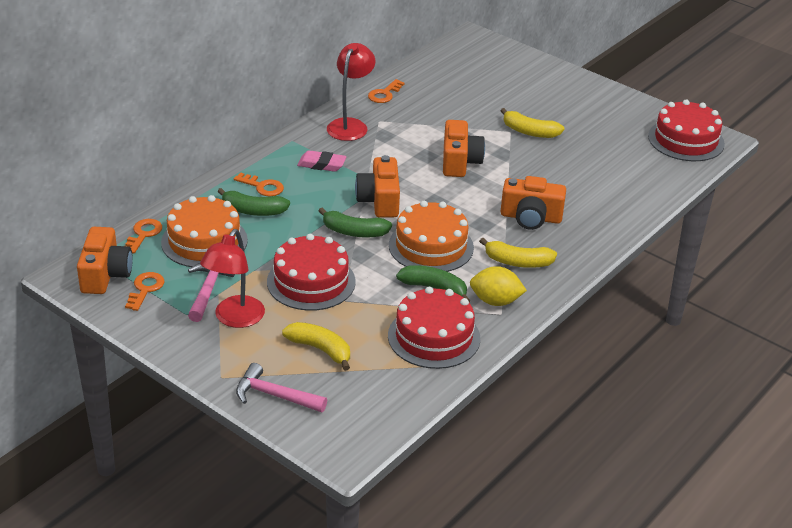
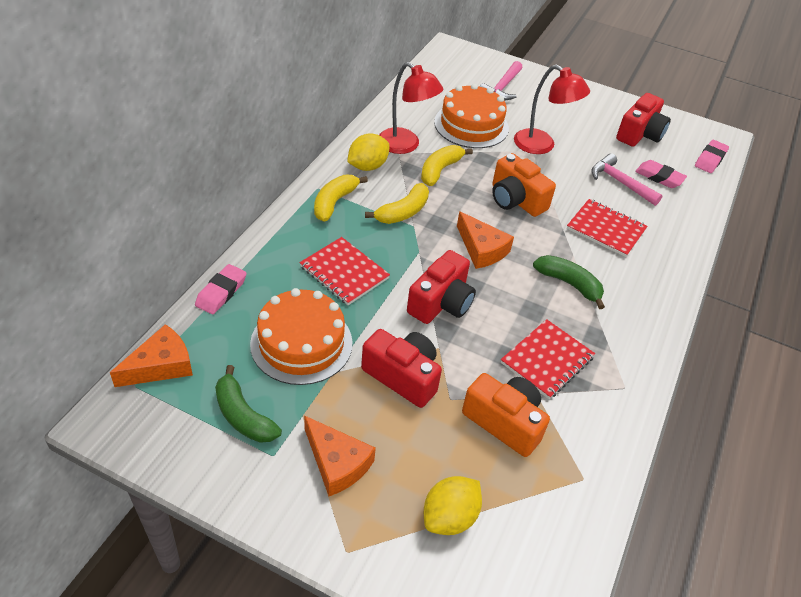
green banana: [217,188,290,216] [319,208,392,238] [396,265,470,302] = 3 -> [215,365,282,443] [533,255,605,309] = 2
orange camera: [77,227,133,294] [355,155,400,217] [443,120,485,177] [501,176,566,230] = 4 -> [462,373,550,457] [492,153,556,217] = 2
orange cheese: none = 0 -> [110,324,193,387] [304,415,376,496] [457,211,514,269] = 3
orange key: [125,219,162,253] [125,272,164,311] [234,173,284,197] [368,79,405,103] = 4 -> none = 0
pink eraser: [297,150,346,172] = 1 -> [195,264,247,314] [635,160,687,188] [695,140,729,173] = 3
red cake: [267,234,356,311] [388,287,480,369] [648,100,725,161] = 3 -> none = 0
red camera: none = 0 -> [361,329,442,408] [407,250,476,324] [616,93,671,146] = 3
red notebook: none = 0 -> [300,237,390,305] [501,319,595,399] [567,199,648,257] = 3
yellow lemon: [470,266,527,306] = 1 -> [347,134,389,171] [424,476,482,535] = 2

